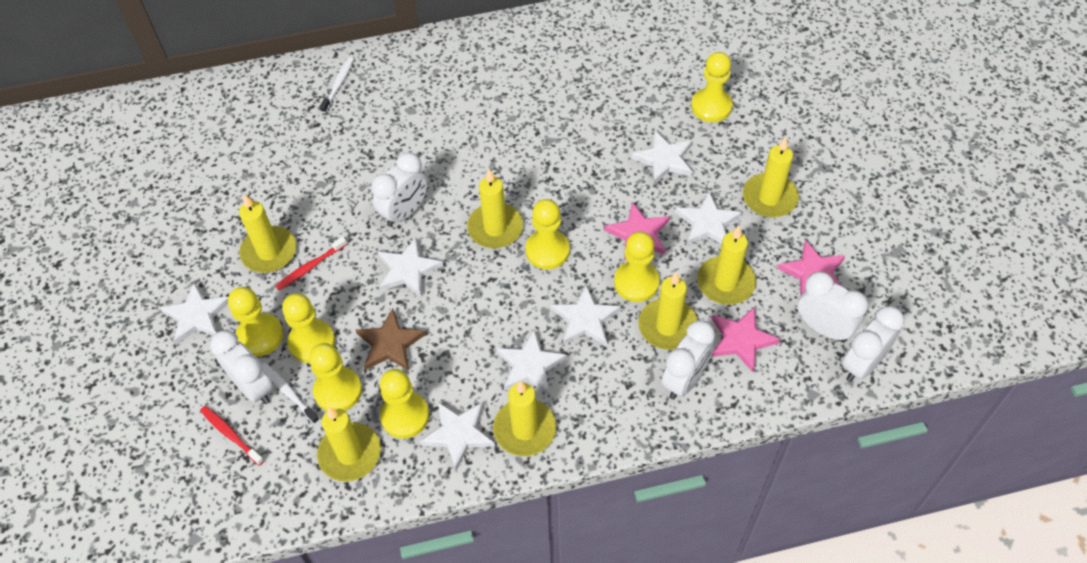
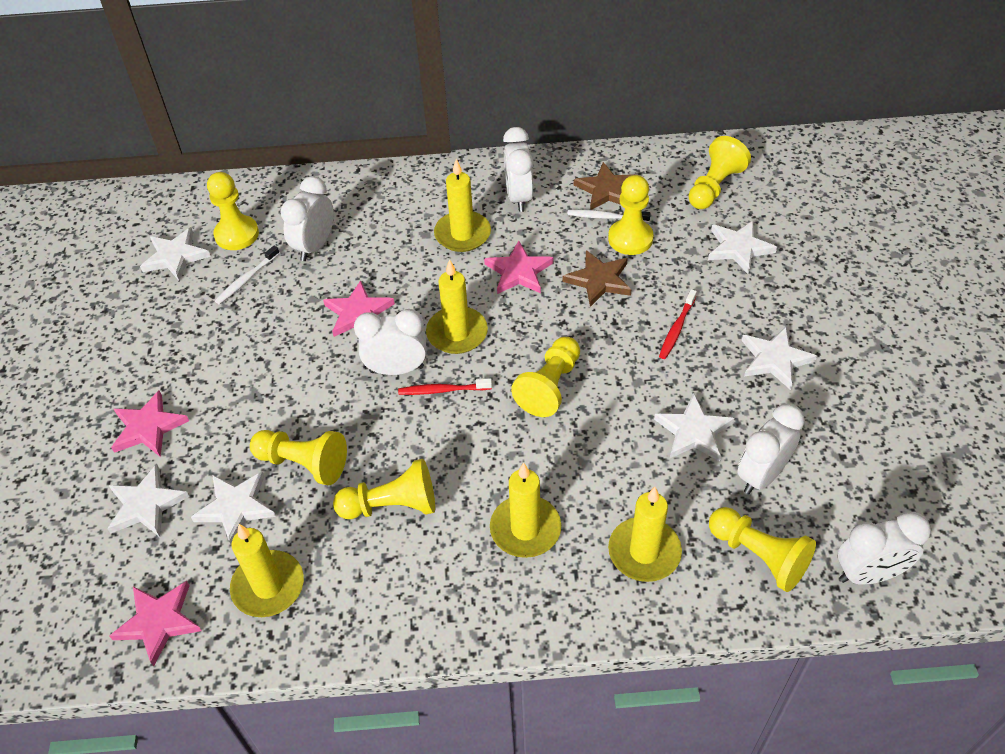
brown star: [355,309,426,371] = 1 -> [562,250,631,307] [574,162,636,210] = 2
pink star: [604,202,670,261] [711,307,780,372] [777,240,845,296] = 3 -> [109,581,202,666] [111,390,189,457] [323,280,395,337] [484,241,553,294] = 4
white star: [160,282,228,345] [378,237,444,297] [420,402,495,470] [496,329,567,395] [551,285,621,346] [631,130,692,184] [675,192,742,245] = 7 -> [107,464,190,537] [140,227,211,281] [191,472,276,545] [654,394,734,461] [708,221,777,274] [742,327,817,390] = 6
yellow candle: [239,194,296,273] [317,407,381,482] [467,169,523,248] [493,381,556,456] [638,272,698,350] [697,226,756,305] [743,137,799,218] = 7 -> [230,524,304,617] [426,259,488,354] [434,159,491,252] [490,463,561,558] [608,487,682,582] = 5

